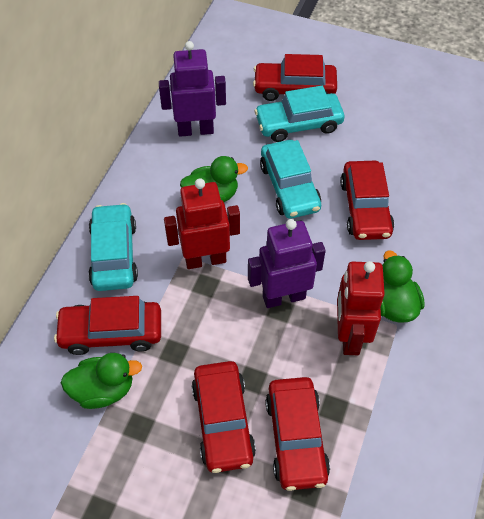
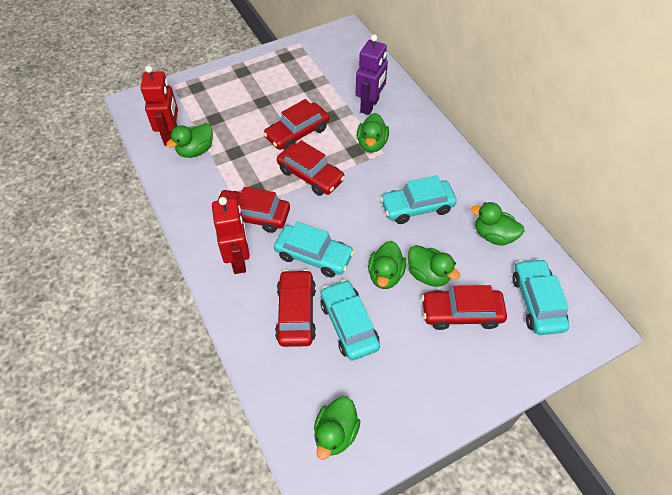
green duck: [61,353,142,409] [180,156,248,202] [380,250,424,323] = 3 -> [166,123,213,158] [314,396,360,460] [357,113,389,153] [368,241,406,289] [408,245,460,287] [471,202,525,246] = 6
purple robot: [159,41,226,137] [248,219,326,308] = 2 -> [356,34,388,115] = 1
turquoise car: [88,203,138,291] [254,86,344,142] [260,140,321,219] = 3 -> [274,222,354,277] [320,280,380,361] [380,175,457,224] [512,258,569,335] = 4

